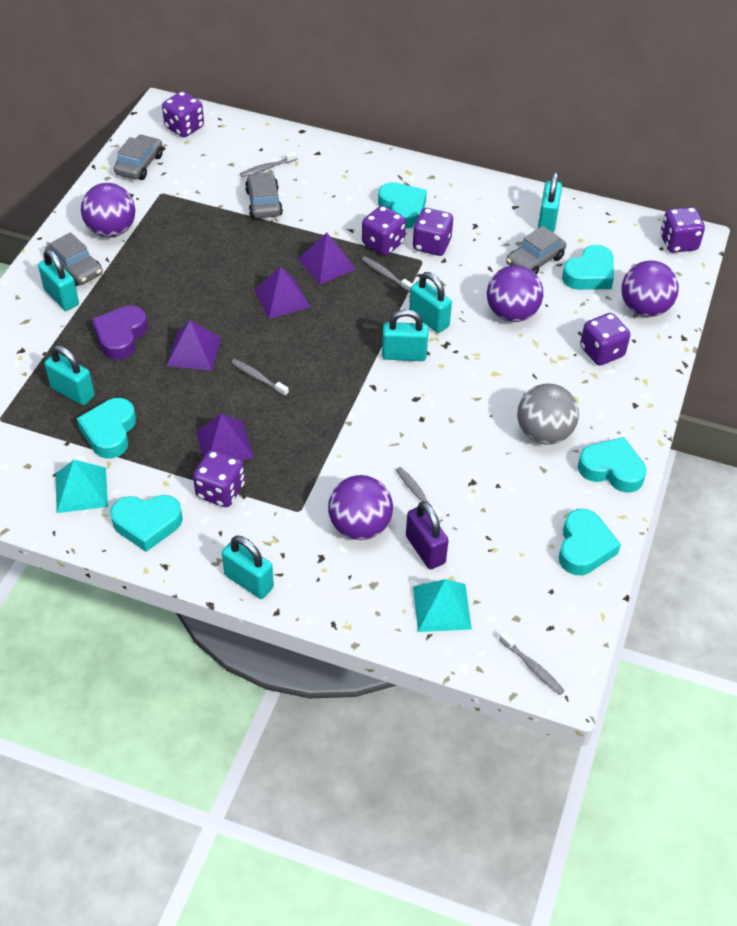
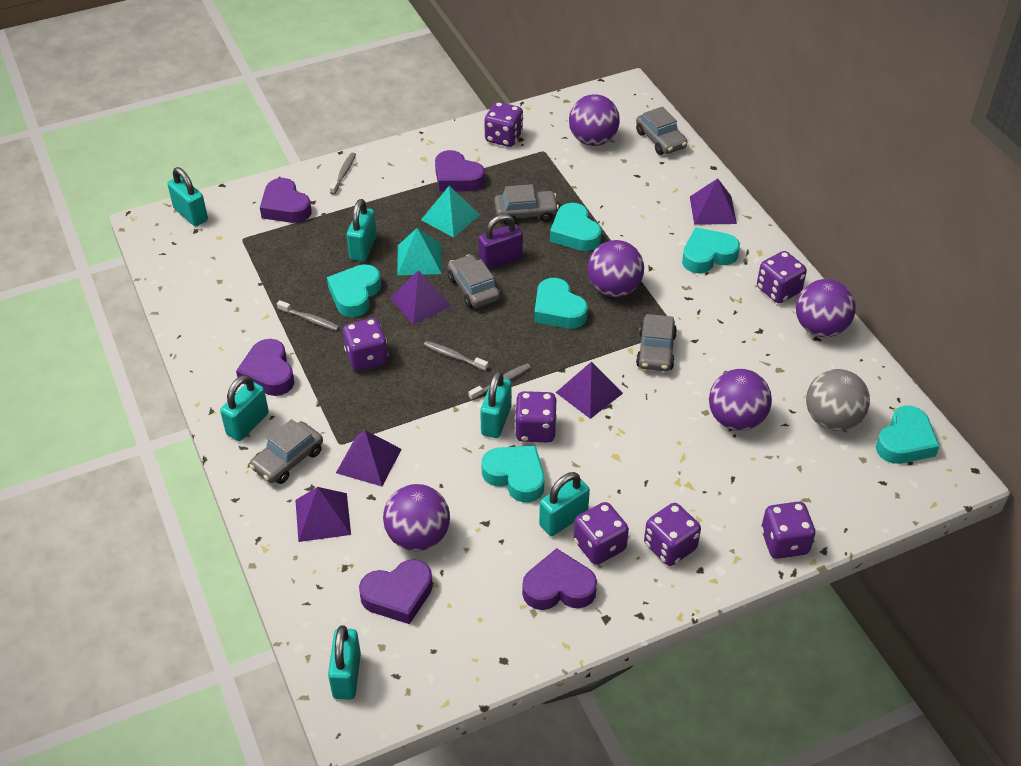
grey car: [45,232,103,286] [114,134,163,180] [245,172,283,218] [506,226,566,275] = 4 -> [249,419,323,484] [448,254,500,308] [494,184,559,225] [636,107,687,155] [636,314,677,371] = 5
grey toothbrush: [231,359,289,396] [240,152,297,177] [362,256,413,292] [396,467,443,522] [499,631,565,695] = 5 -> [277,300,340,331] [330,153,356,195] [424,341,488,371] [469,363,531,400] = 4
purple ball: [81,183,135,237] [328,475,393,540] [487,265,543,322] [621,261,679,317] = 4 -> [383,484,450,551] [569,94,620,146] [588,240,644,297] [709,369,772,431] [796,279,856,337] = 5
purple dice: [162,91,204,137] [193,450,245,507] [362,206,406,256] [412,208,453,256] [580,313,630,366] [660,207,705,253] = 6 -> [343,318,388,371] [484,102,523,147] [515,391,557,442] [574,502,629,565] [644,503,701,566] [757,251,807,303] [761,502,816,559] = 7
purple heart: [92,306,148,360] = 1 -> [236,339,294,396] [260,178,312,223] [359,559,433,624] [435,150,485,192] [522,548,597,610] = 5
purple pyramid: [166,320,221,371] [196,414,254,460] [254,267,310,319] [298,232,356,284] = 4 -> [295,487,351,542] [336,430,402,486] [390,270,451,324] [556,361,623,419] [690,178,737,225] = 5

